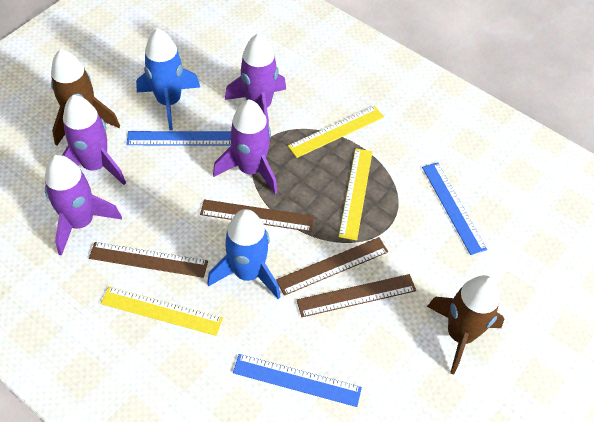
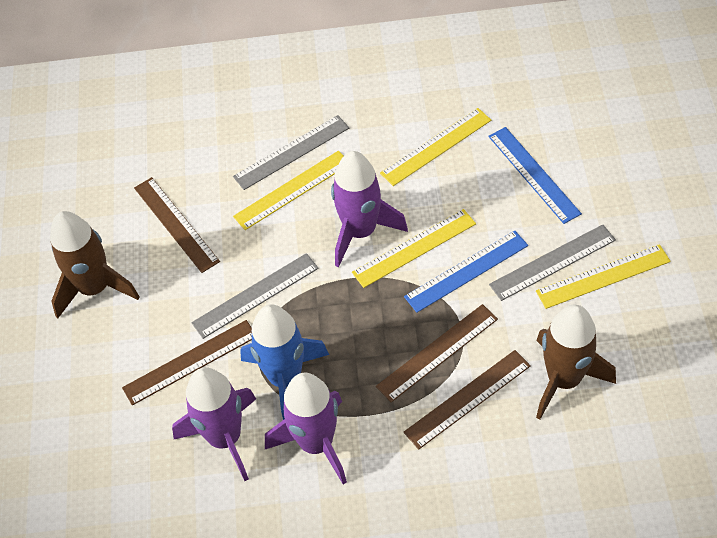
blue rocket: [136,28,200,130] [207,209,280,299] = 2 -> [240,304,329,420] = 1
blue ruler: [126,131,231,146] [233,354,362,407] [422,162,487,255] = 3 -> [404,231,528,313] [488,127,582,224] = 2
grey ruler: none = 0 -> [191,253,319,339] [233,115,349,190] [489,224,616,301] = 3
purple rocket: [45,155,122,256] [62,95,126,185] [213,100,278,194] [225,33,286,126] = 4 -> [172,367,256,481] [265,373,347,485] [331,151,408,267] = 3
yellow ruler: [101,287,223,336] [288,106,384,158] [339,148,373,241] = 3 -> [233,151,343,230] [352,209,476,288] [380,108,491,186] [536,244,671,309] = 4

